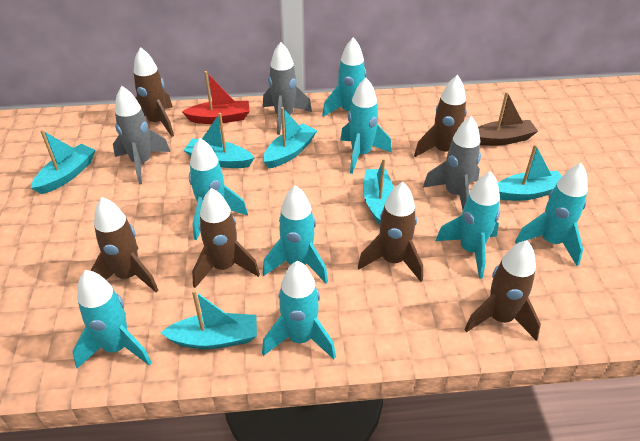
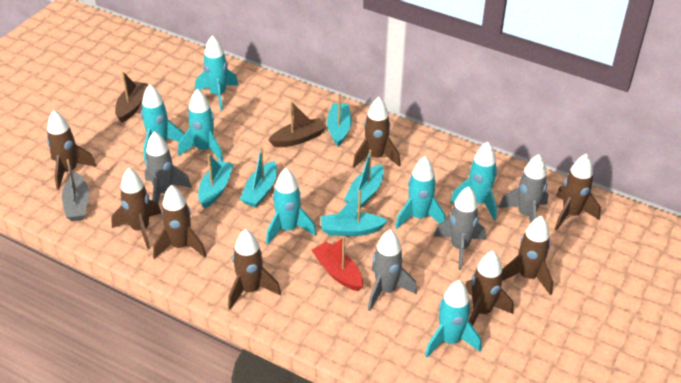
brown boat: [478,92,538,146] = 1 -> [115,71,148,122] [268,101,326,147] = 2
brown rocket: [91,197,158,292] [133,47,174,137] [192,188,260,288] [358,182,423,282] [414,75,467,157] [464,240,541,341] = 6 -> [47,110,97,190] [111,168,162,249] [153,185,206,259] [228,229,281,309] [353,97,400,167] [465,251,513,326] [502,216,553,296] [554,154,601,231] = 8
grey boat: none = 0 -> [62,159,89,221] = 1
grey rocket: [113,86,170,184] [263,42,312,135] [423,116,481,210] = 3 -> [145,131,192,203] [368,229,417,311] [434,186,486,270] [499,154,548,223] = 4
turquoise boat: [31,130,95,194] [160,290,257,349] [184,113,255,168] [263,107,317,168] [363,158,394,225] [498,144,562,201] = 6 -> [198,154,234,208] [240,147,277,207] [321,190,388,236] [327,94,351,146] [344,149,384,209] = 5
turquoise rocket: [72,270,152,368] [189,138,248,240] [262,261,336,359] [263,185,328,283] [322,37,366,117] [340,78,392,174] [436,171,500,279] [515,163,588,266] = 8 -> [141,84,184,161] [178,89,223,161] [195,35,239,111] [266,168,316,245] [395,156,446,229] [425,280,482,358] [450,141,497,221] = 7

